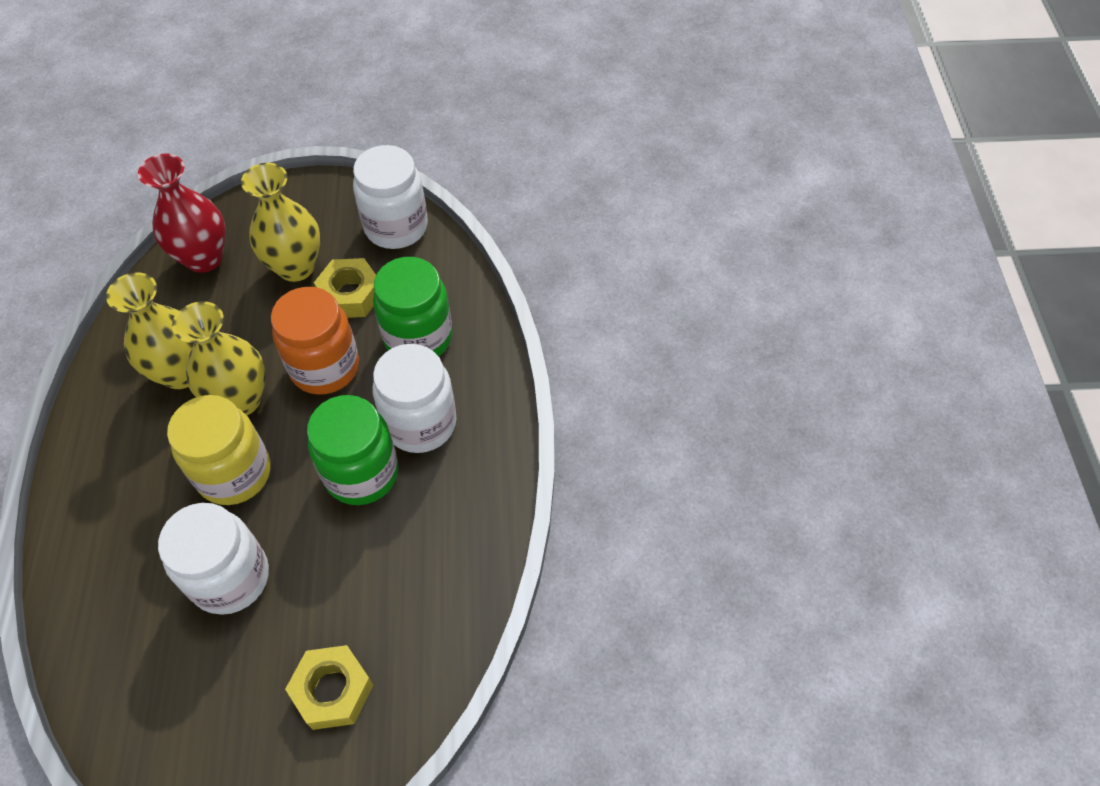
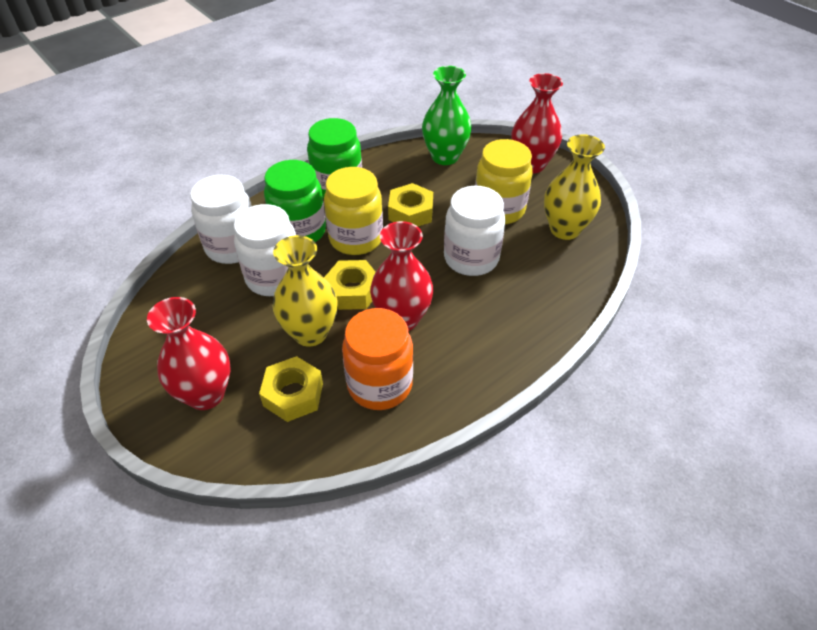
green vase: none = 0 -> [422,66,471,165] = 1
red vase: [138,154,226,273] = 1 -> [147,297,231,410] [370,221,434,331] [511,73,563,173] = 3
yellow jar: [167,395,271,505] = 1 -> [324,167,383,255] [475,139,533,224] = 2
yellow nut: [285,645,374,730] [314,258,376,318] = 2 -> [259,356,323,422] [324,260,376,310] [388,183,433,226] = 3
yellow vase: [106,272,194,389] [172,301,266,415] [241,163,321,282] = 3 -> [273,235,338,347] [544,134,605,240] = 2

